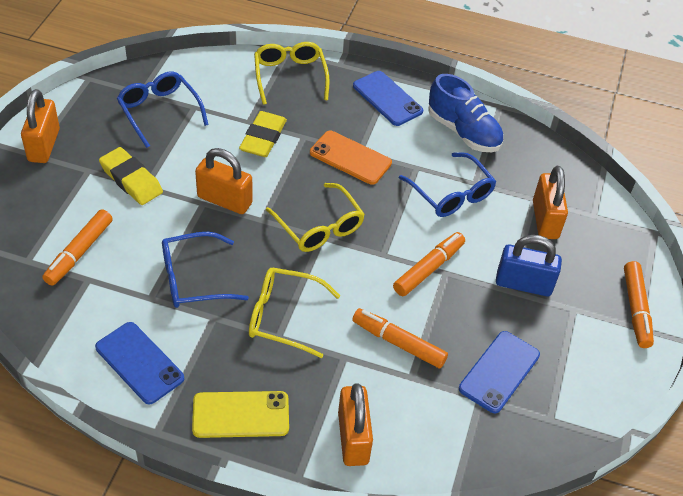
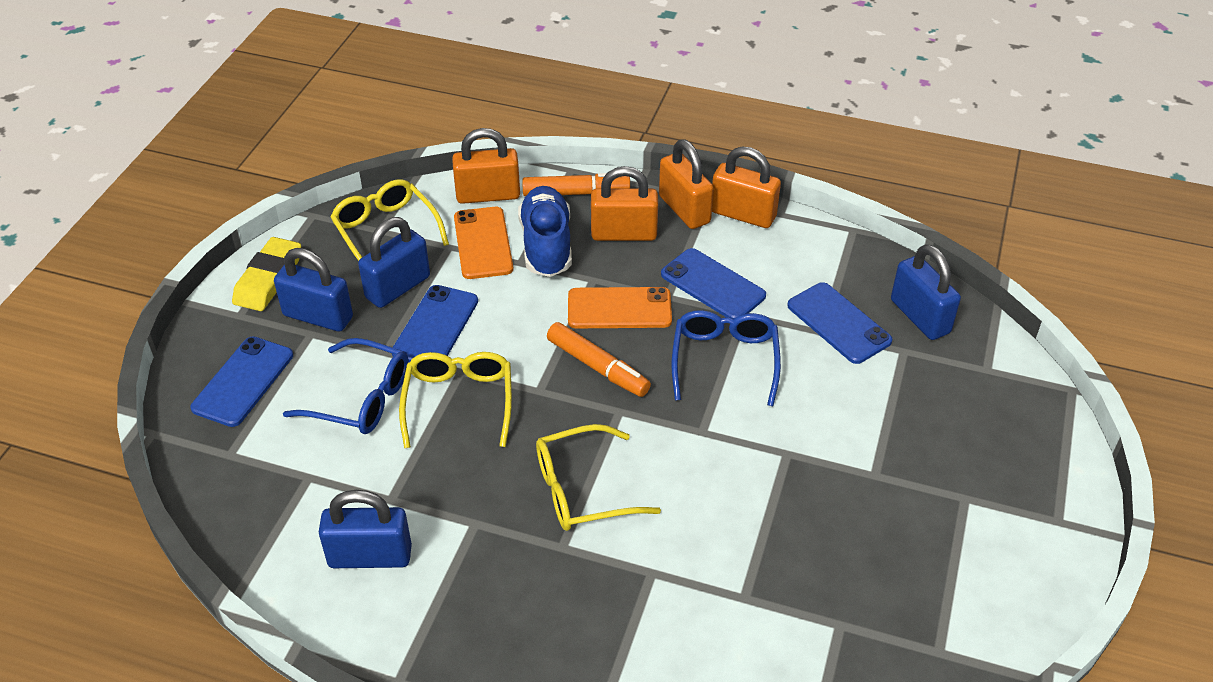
blue glasses: [117,71,209,148] [162,232,249,308] [399,152,496,217] = 3 -> [283,338,409,434] [671,310,781,406] = 2
blue padlock: [496,235,562,296] = 1 -> [274,248,353,332] [319,490,412,568] [358,217,430,308] [891,244,961,340] = 4
blue phone: [95,322,184,404] [353,71,423,126] [459,331,540,413] = 3 -> [190,337,293,427] [392,285,478,362] [661,248,766,319] [787,282,892,364] = 4
orange marker: [42,209,113,286] [352,308,448,368] [393,232,465,296] [624,261,654,348] = 4 -> [522,173,630,196] [547,322,651,397] = 2
orange phone: [310,131,392,185] = 1 -> [454,207,513,279] [568,287,672,328] = 2
yellow eraser: [99,147,163,205] [239,111,287,157] = 2 -> [232,237,301,311] = 1
yellow phone: [192,391,289,438] = 1 -> none = 0

